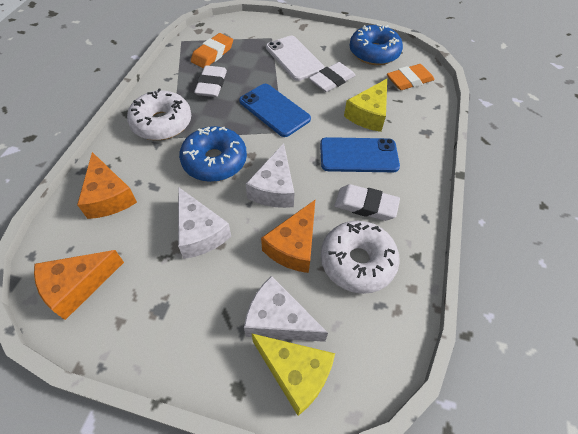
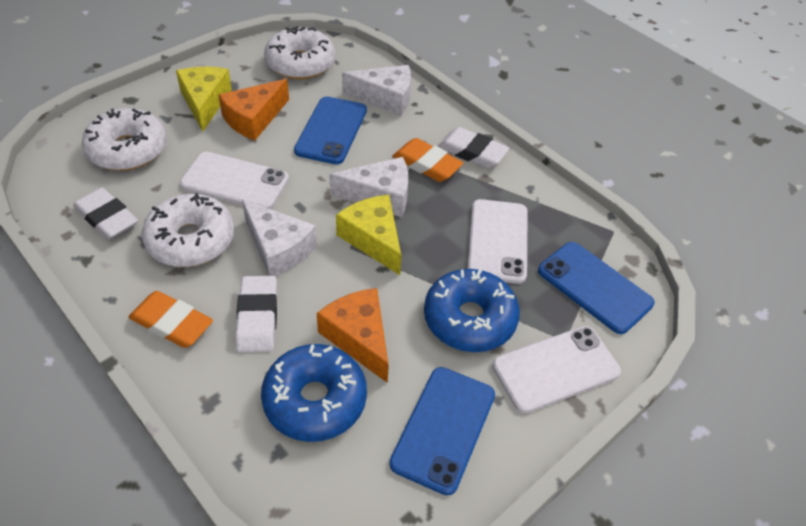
blue phone: [239,84,311,137] [320,137,400,172] = 2 -> [294,96,367,164] [389,367,495,495] [538,242,654,334] = 3
orange cheese: [34,250,124,320] [77,152,137,219] [261,200,315,273] = 3 -> [218,79,289,140] [317,288,389,383] = 2
white donut: [127,88,191,140] [321,221,400,294] = 2 -> [82,108,167,171] [142,193,234,267] [264,26,335,79] = 3
white phone: [266,36,325,81] = 1 -> [180,152,289,209] [468,199,528,284] [492,326,621,413] = 3

